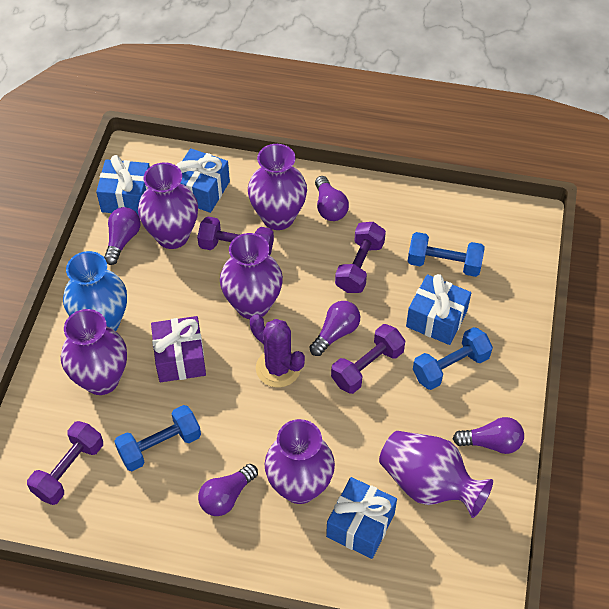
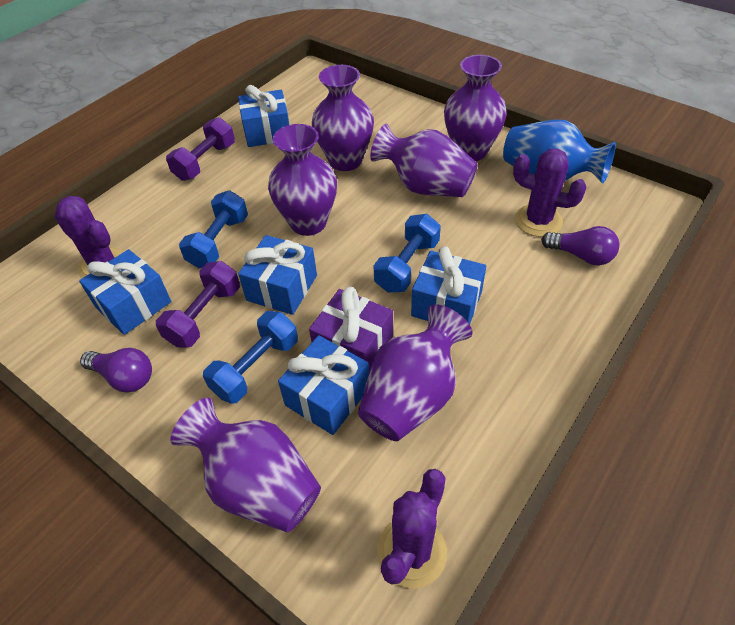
blue gift: [96,155,150,216] [176,148,230,213] [326,477,397,559] [406,274,471,345] = 4 -> [79,249,171,335] [238,85,289,147] [238,235,317,315] [278,335,369,435] [411,246,486,325] = 5
purple cactus: [250,314,305,388] = 1 -> [55,196,124,278] [377,469,447,589] [513,149,587,237] = 3
purple dumbbell: [27,421,103,505] [197,216,274,255] [331,324,405,394] [335,222,386,293] = 4 -> [156,261,240,348] [166,117,235,181] = 2
purple light bulb: [104,207,140,265] [198,464,258,516] [309,301,360,356] [315,176,349,221] [453,417,524,454] = 5 -> [80,348,152,393] [541,226,620,265] = 2

